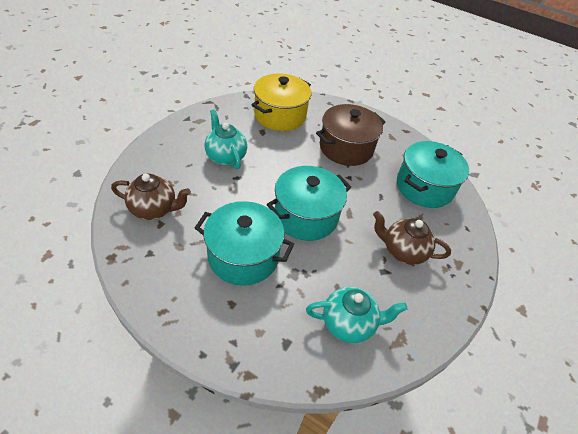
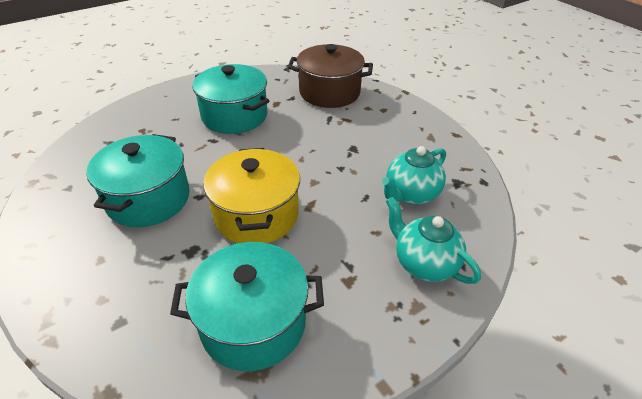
brown teapot: [111,174,191,220] [373,211,451,265] = 2 -> none = 0

